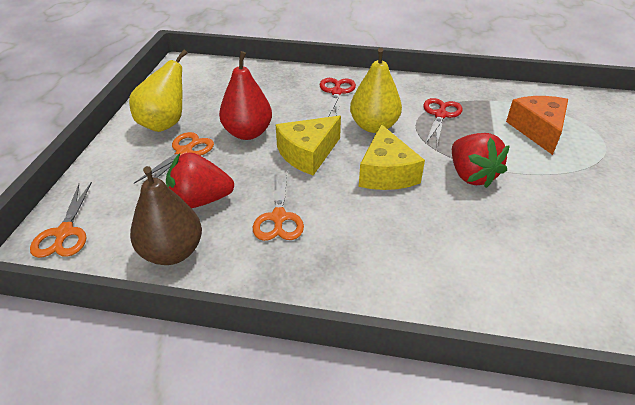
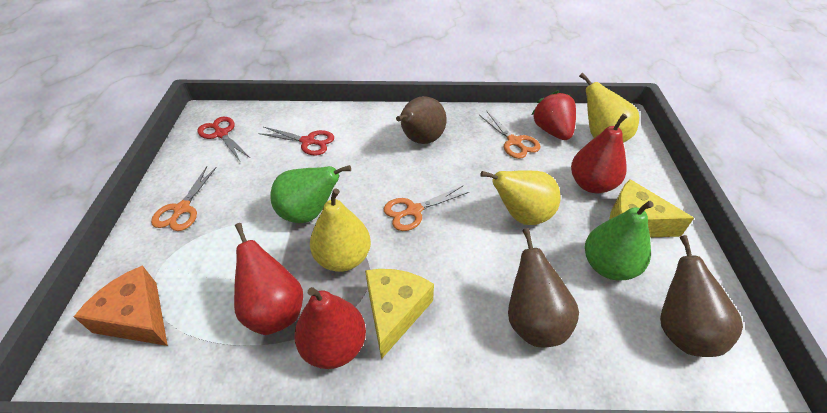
brown pear: [130,166,202,265] = 1 -> [396,96,447,144] [508,228,579,347] [660,235,743,357] = 3
green pear: none = 0 -> [270,165,351,223] [585,201,654,280] = 2
red pear: [219,51,272,140] = 1 -> [234,223,303,335] [294,287,366,369] [571,114,627,193] = 3
red strawberry: [166,152,234,208] [452,133,510,188] = 2 -> [531,91,576,140] = 1
yellow pear: [129,50,187,132] [350,48,402,133] = 2 -> [310,188,371,272] [481,171,561,225] [579,73,639,143] = 3

